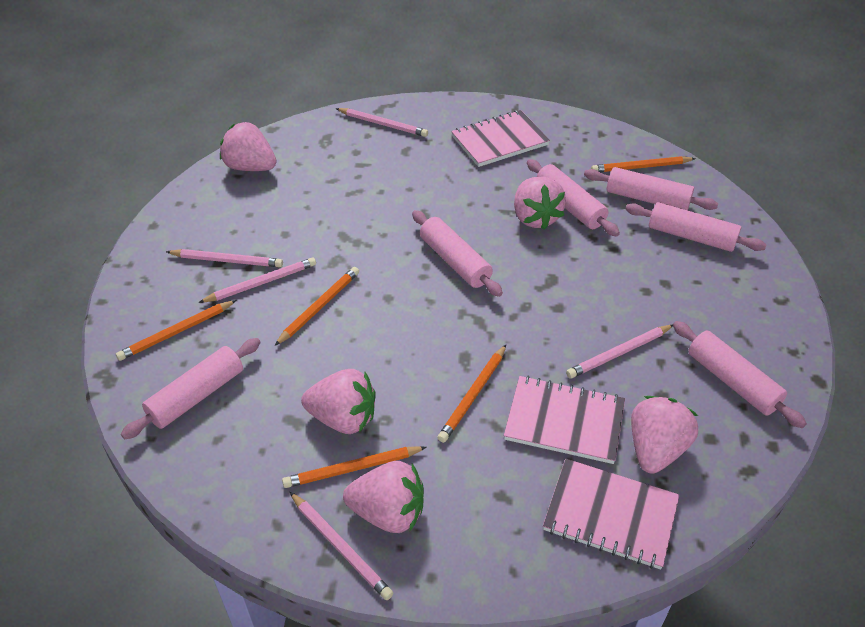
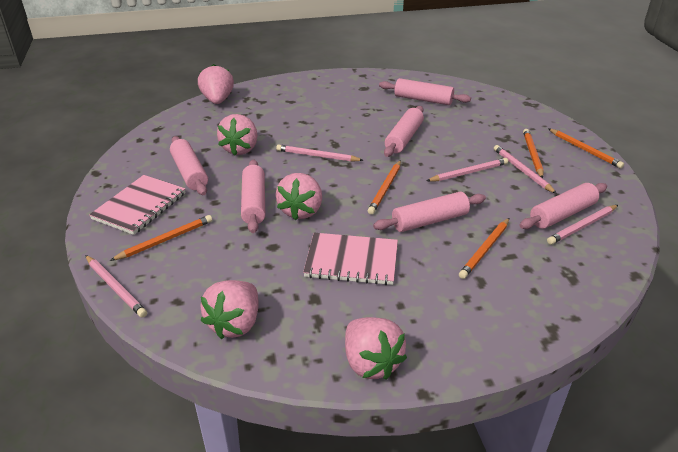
pink notebook: [451,110,550,167] [504,376,625,464] [543,459,680,569] = 3 -> [89,175,186,235] [303,233,398,285] = 2

